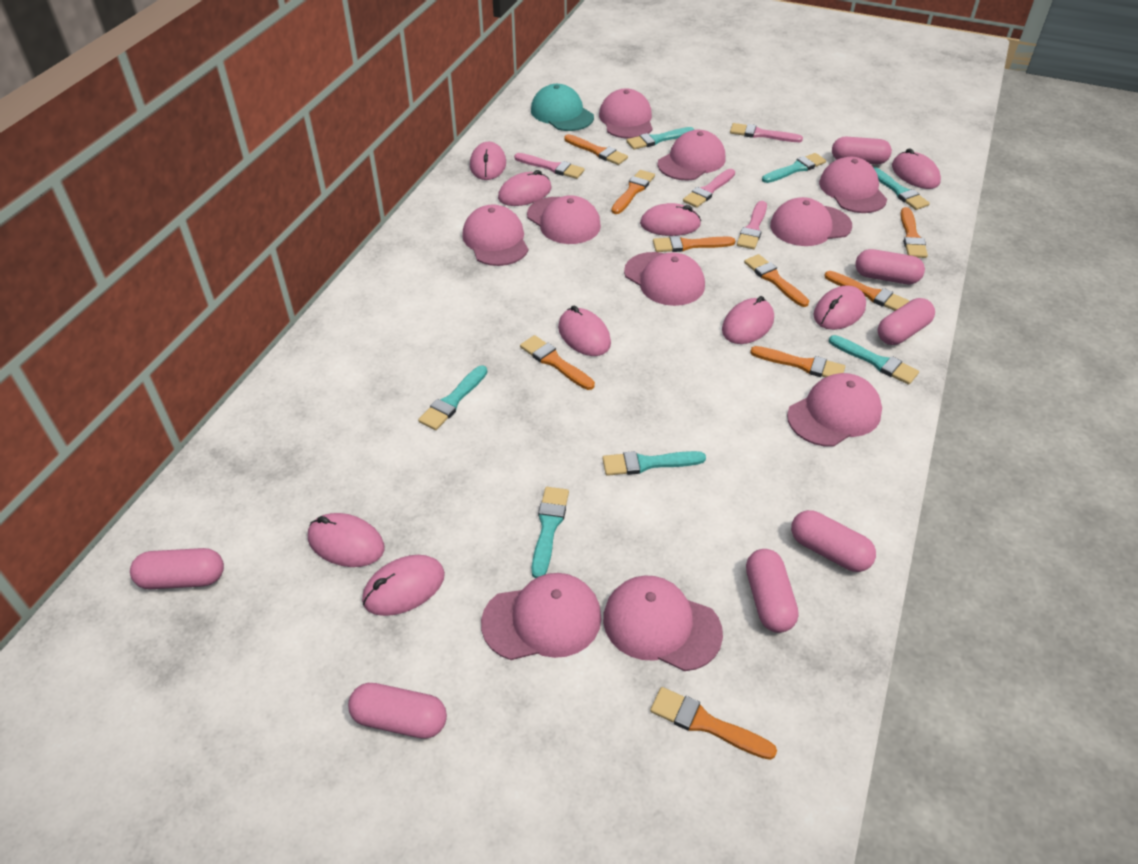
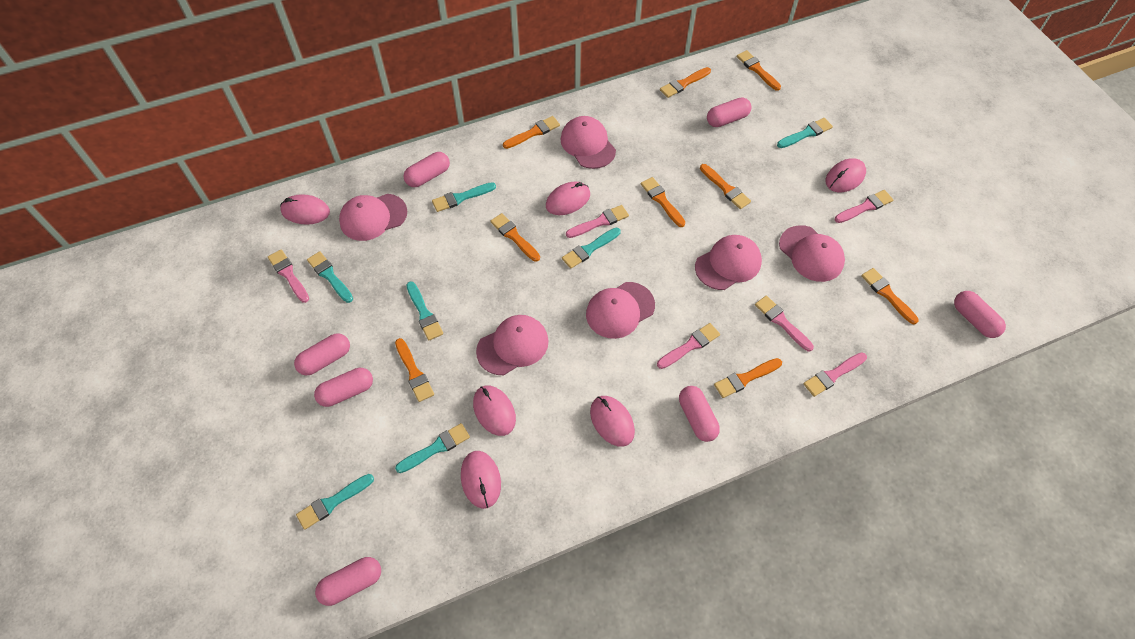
pink brush: [514,153,585,179] [683,169,735,208] [730,123,803,142] [737,201,767,249] = 4 -> [268,250,309,303] [566,205,629,238] [657,323,720,369] [755,296,814,352] [803,352,867,397] [835,190,893,223] = 6
pink cap: [462,204,528,266] [481,573,602,660] [527,195,601,244] [599,89,653,139] [603,575,723,671] [624,252,705,306] [657,130,725,180] [770,197,852,246] [787,373,882,447] [819,157,887,213] = 10 -> [339,194,407,241] [476,315,549,375] [560,116,616,169] [586,282,655,339] [695,235,762,290] [779,225,845,282] = 6
pink mouse: [308,513,384,567] [362,555,445,616] [470,142,506,180] [498,170,551,206] [558,305,611,356] [640,203,701,236] [722,296,774,344] [813,285,866,330] [892,148,941,189] = 9 -> [280,194,330,225] [461,451,501,509] [473,385,516,436] [546,182,590,215] [590,396,635,447] [826,158,866,192] = 6
turquoise cap: [531,84,594,131] = 1 -> none = 0

